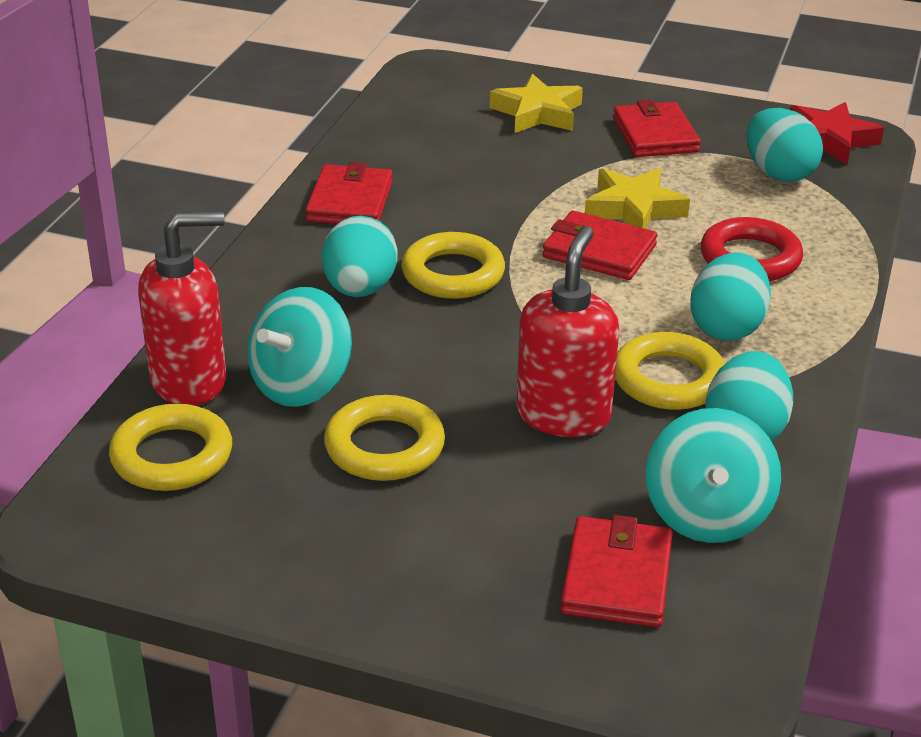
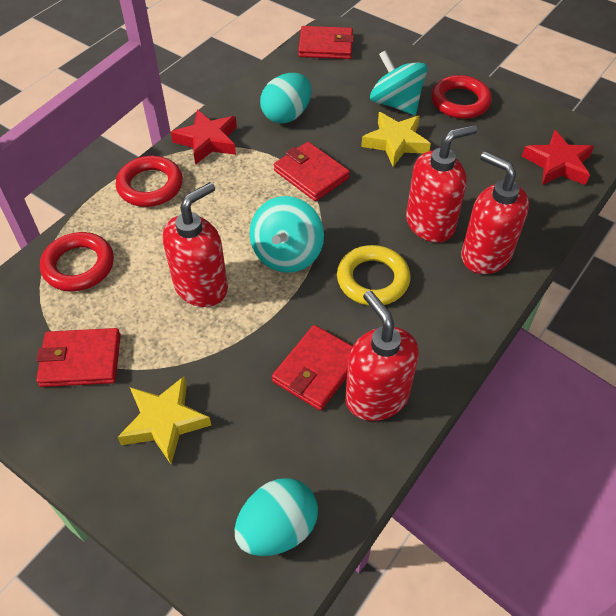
red ring: [701,217,803,281] = 1 -> [40,232,114,291] [116,156,183,207] [431,75,492,119] = 3
red soap dispenser: [138,211,226,406] [516,226,619,437] = 2 -> [163,182,228,307] [345,290,419,421] [406,125,477,243] [461,151,529,274] = 4
red star: [790,102,884,165] = 1 -> [171,110,237,165] [522,130,594,185] = 2
turquoise egg: [322,216,398,297] [690,252,771,341] [705,351,793,442] [746,108,823,182] = 4 -> [235,478,318,556] [260,73,312,124] = 2
yellow ring: [109,404,232,491] [324,395,445,481] [401,232,505,299] [615,332,725,410] = 4 -> [337,245,411,306] = 1

